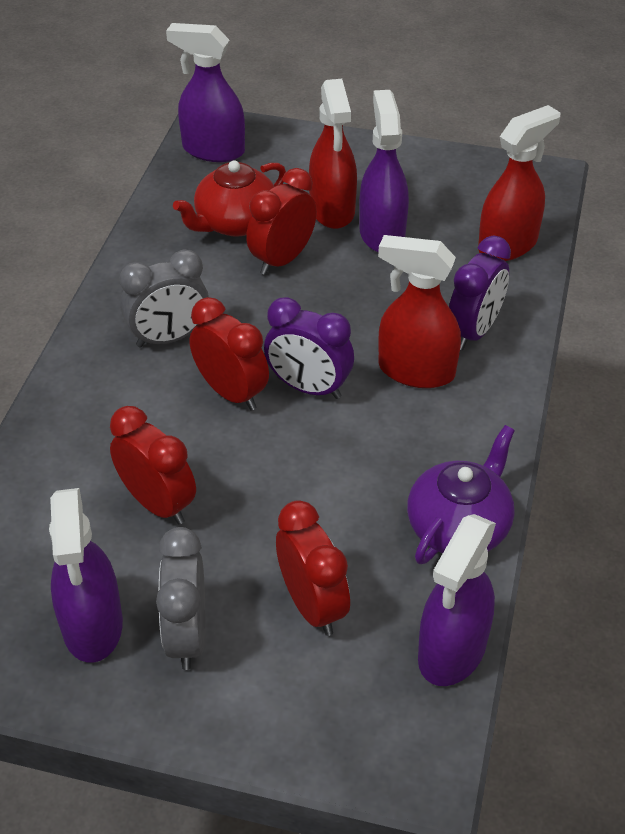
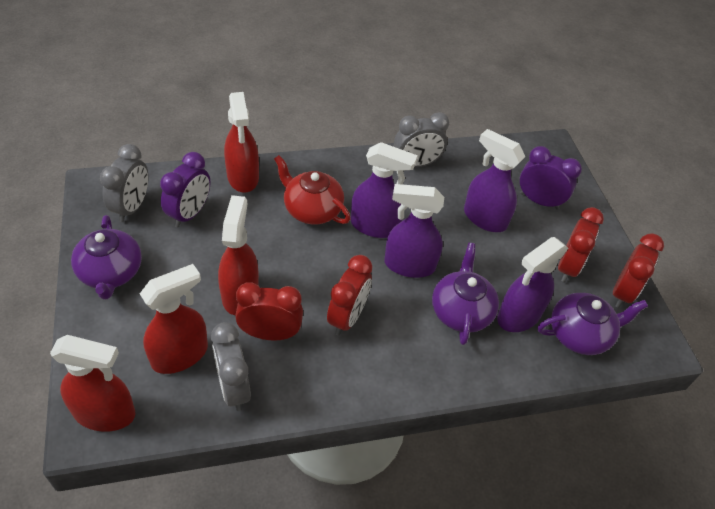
grey clock: [120,249,209,348] [156,527,205,670] = 2 -> [100,144,149,222] [211,322,251,411] [394,112,449,167] = 3
purple teapot: [407,425,515,564] = 1 -> [71,215,142,300] [432,243,499,345] [538,293,648,355] = 3
red spray bottle: [309,79,357,229] [378,235,461,388] [478,105,560,261] = 3 -> [50,335,136,432] [140,264,208,374] [218,195,259,315] [224,92,259,192] = 4

